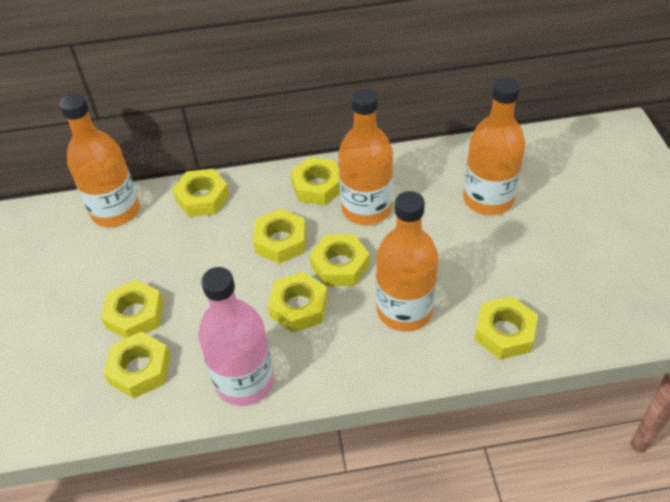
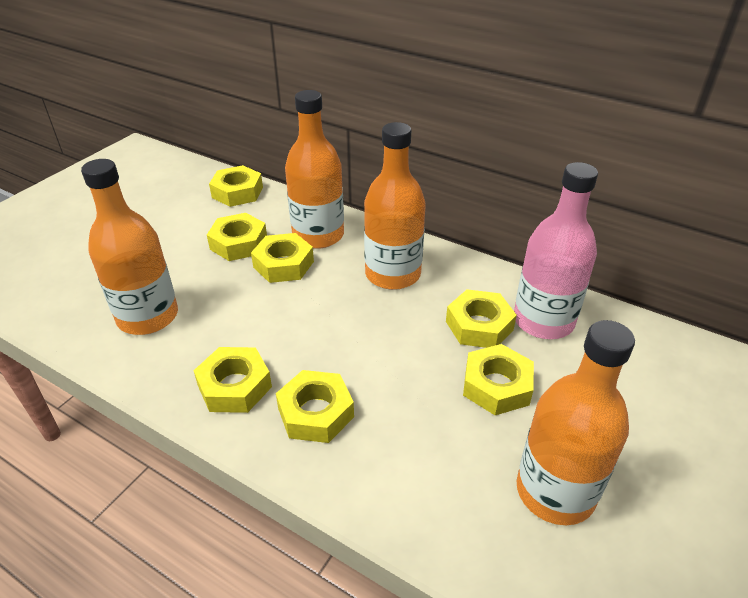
yellow nut: [101,279,164,338] [103,332,170,398] [172,169,230,217] [253,209,306,264] [268,272,328,333] [290,157,340,205] [309,234,370,286] [475,296,538,360] = 8 -> [194,347,272,413] [207,213,267,261] [209,165,263,207] [251,233,314,283] [276,370,354,443] [446,289,517,348] [463,344,534,415] = 7

